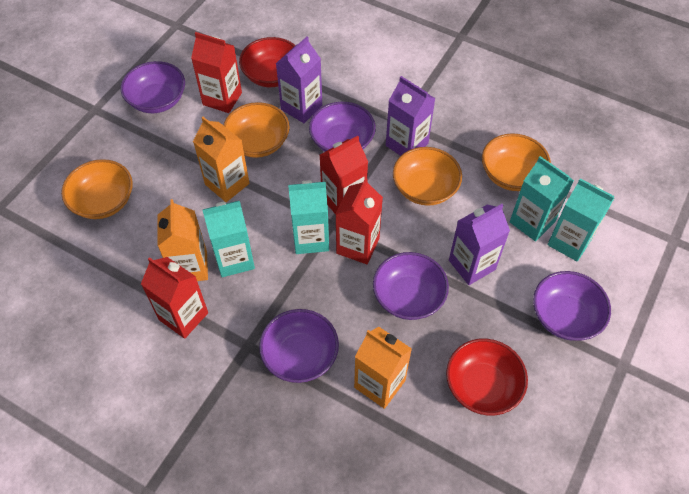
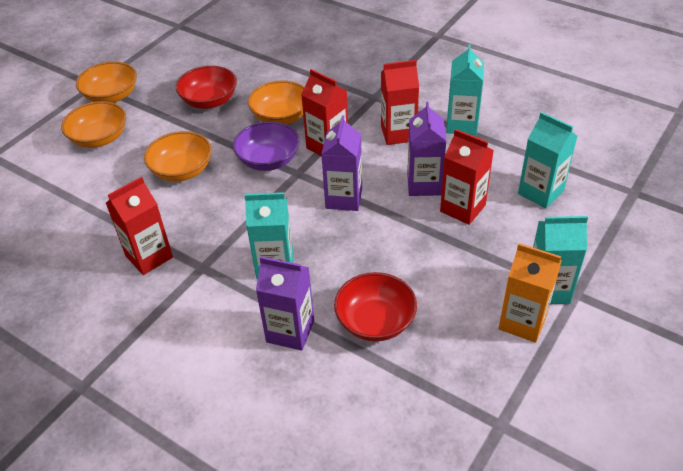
orange carton: [158,199,208,281] [193,117,250,202] [354,327,412,409] = 3 -> [499,243,562,343] = 1
purple bowl: [121,61,185,113] [259,309,339,383] [309,102,376,152] [373,252,449,320] [533,271,611,341] = 5 -> [233,121,300,171] = 1

